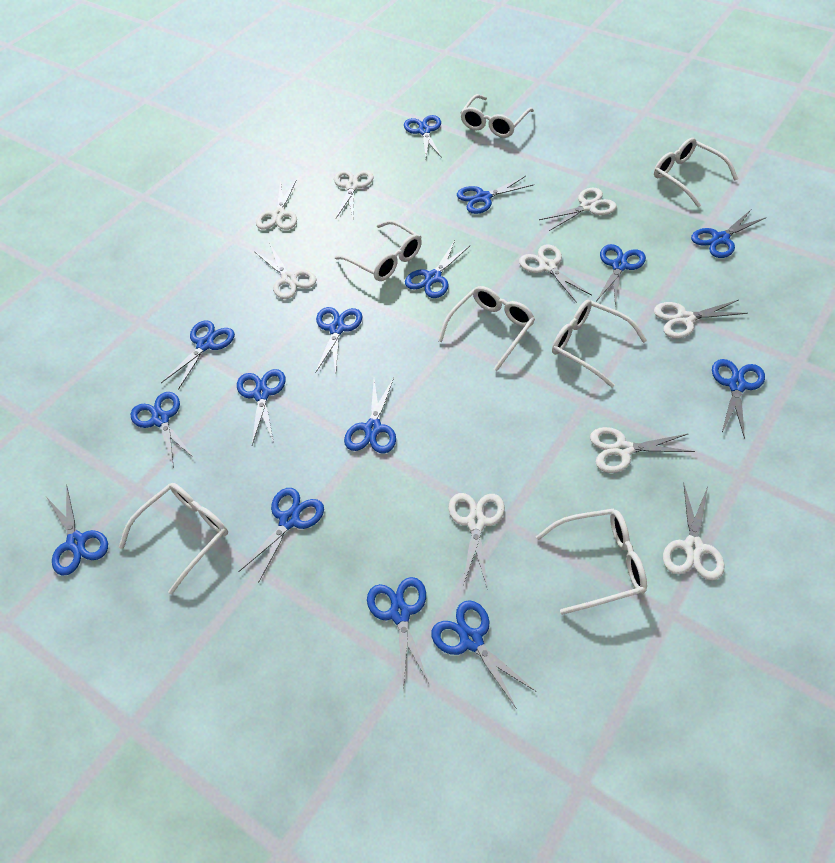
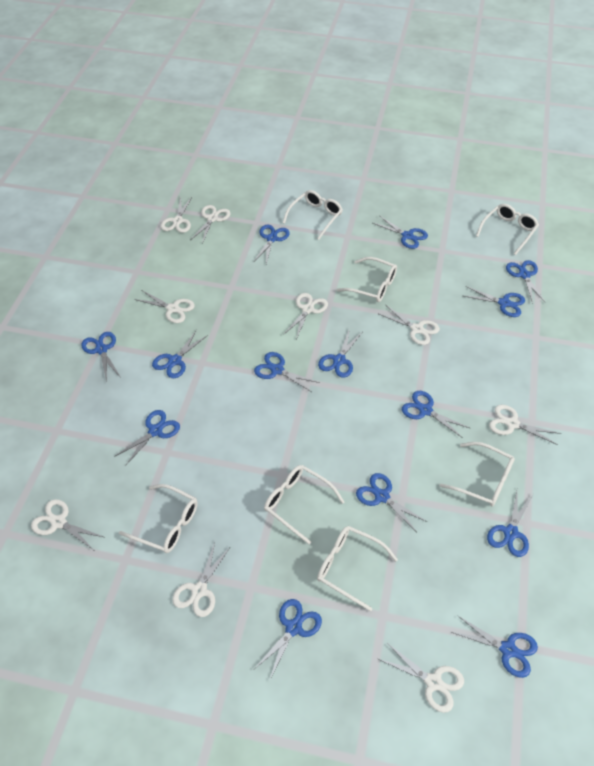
blue scissors: [46,485,108,575] [131,392,194,468] [161,320,235,390] [237,369,286,445] [238,488,324,583] [315,307,362,374] [344,378,396,454] [367,577,430,691] [404,115,442,158] [405,241,471,298] [431,600,535,708] [457,176,533,214] [597,244,646,306] [691,210,765,258] [712,359,765,439] = 15 -> [81,332,121,382] [114,410,180,466] [152,330,208,378] [254,225,290,264] [254,352,320,392] [254,599,322,681] [318,328,362,378] [356,473,427,532] [373,216,428,249] [402,391,470,438] [451,615,538,678] [464,286,525,317] [487,491,533,557] [506,260,546,304] = 14

